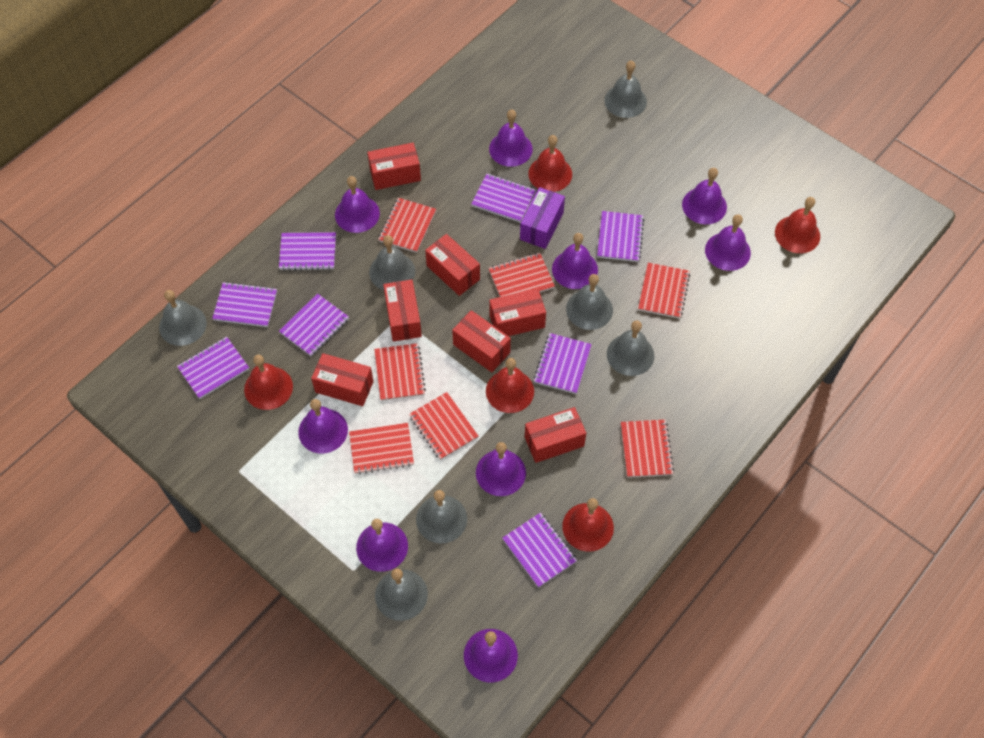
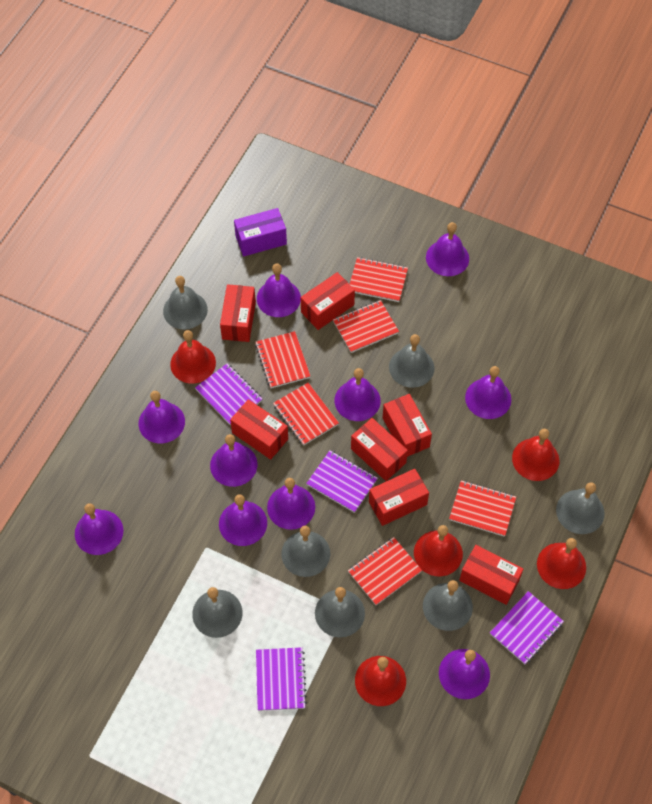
purple bell: [298,399,348,453] [335,176,380,233] [356,519,408,572] [464,629,518,682] [476,442,526,496] [489,109,533,167] [552,233,598,289] [682,168,727,224] [705,214,751,271] = 9 -> [75,503,123,555] [138,391,185,443] [210,434,258,487] [219,494,267,546] [257,263,301,317] [267,478,315,530] [335,368,381,421] [426,222,469,276] [439,649,490,699] [465,366,511,419] = 10
purple notebook: [177,337,249,399] [212,282,277,327] [279,232,336,271] [279,294,349,356] [471,174,536,223] [502,512,577,588] [534,333,592,394] [597,211,644,262] = 8 -> [195,363,262,425] [256,647,307,711] [306,450,378,513] [490,591,564,664] = 4
red notebook: [349,423,414,474] [374,343,426,401] [378,198,436,253] [409,392,478,460] [488,253,555,297] [621,420,674,478] [638,263,690,319] = 7 -> [255,331,310,388] [273,383,339,446] [333,300,399,353] [348,537,422,605] [350,257,408,302] [449,480,516,537] = 6

